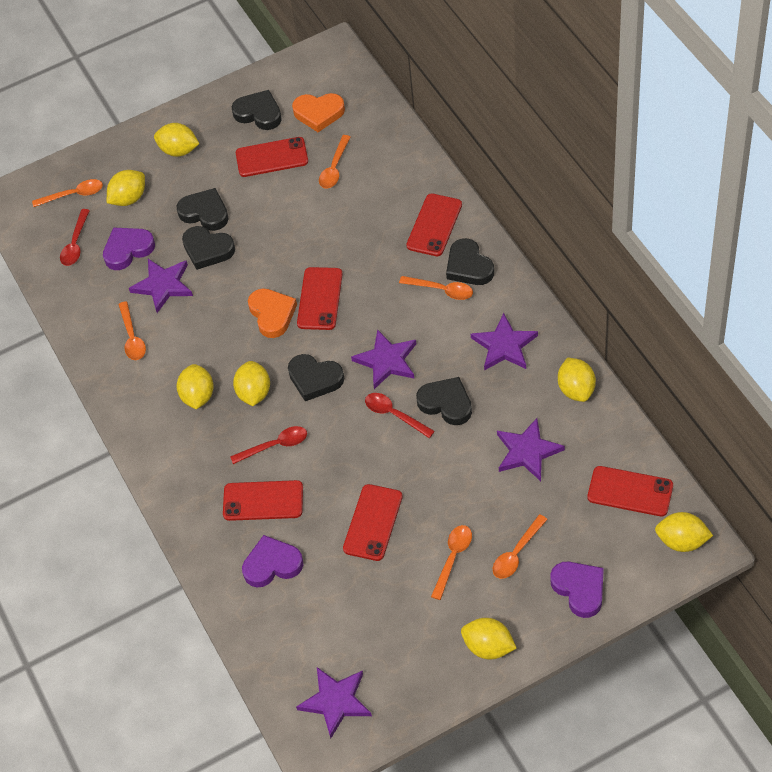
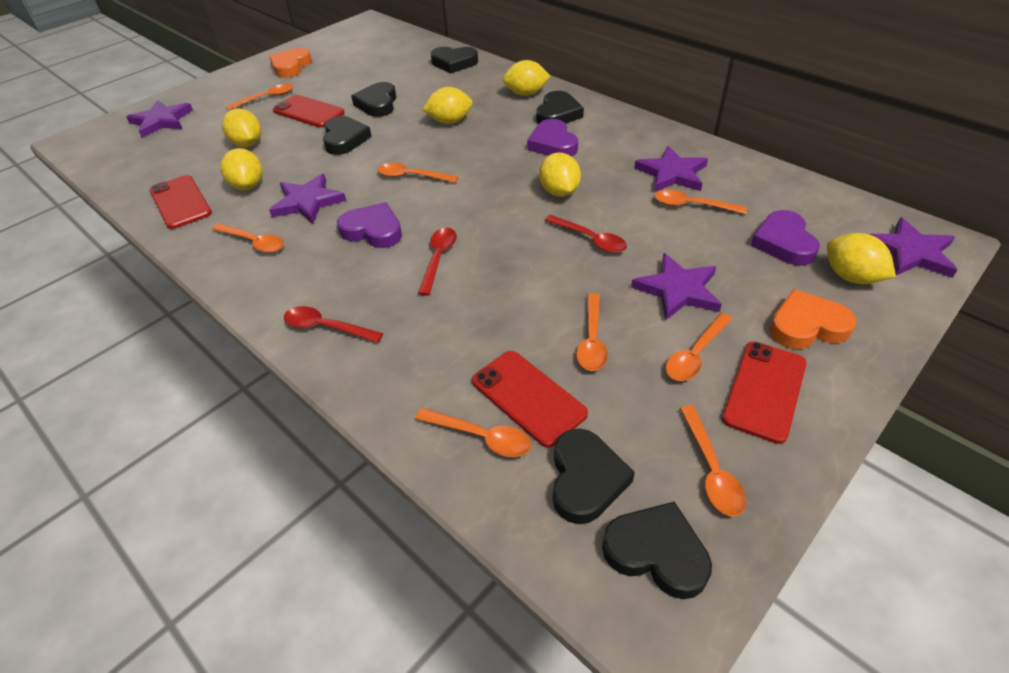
orange spoon: [32,179,103,207] [118,301,146,360] [319,135,350,188] [399,276,473,300] [431,525,472,600] [493,514,548,579] = 6 -> [212,223,284,253] [226,84,294,110] [378,163,458,183] [415,408,531,457] [576,293,608,371] [655,190,747,214] [665,313,732,381] [680,405,746,516] = 8
red phone: [223,480,303,521] [236,137,308,177] [297,267,343,330] [343,484,403,561] [406,193,462,256] [587,466,673,516] = 6 -> [149,175,212,229] [273,95,345,128] [472,351,588,447] [722,341,806,444] = 4
yellow lemon: [107,170,145,206] [154,123,199,157] [177,364,214,409] [233,361,270,406] [461,618,517,659] [558,358,596,402] [655,512,713,552] = 7 -> [220,148,263,190] [222,108,261,147] [422,87,473,124] [503,60,551,96] [539,152,581,197] [827,233,896,284] = 6

